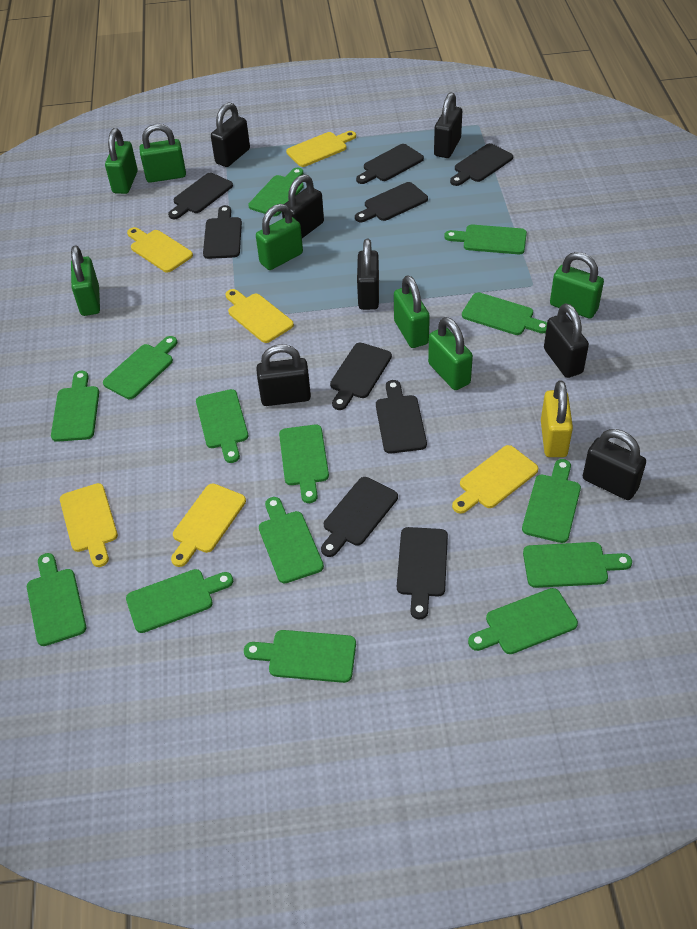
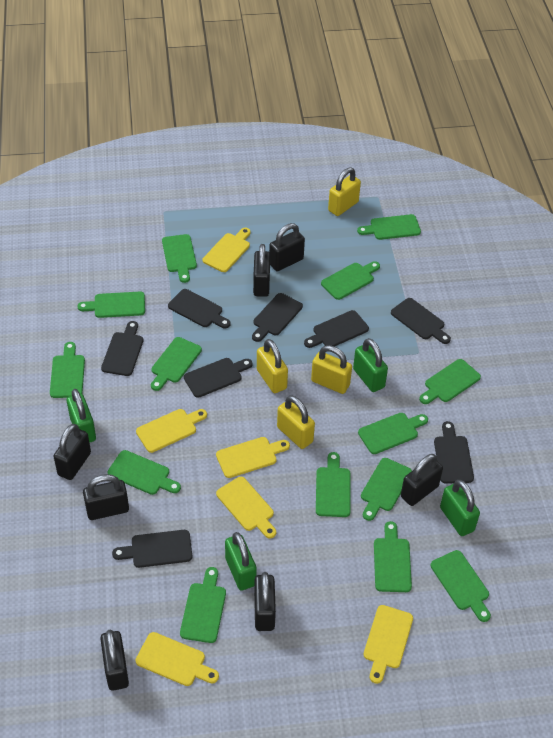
black cutting board: [168,173,233,219] [203,205,242,259] [321,477,398,557] [330,343,392,410] [355,182,428,222] [356,144,424,184] [376,380,427,454] [397,527,448,619] [450,143,513,186] = 9 -> [101,321,143,376] [112,530,192,568] [168,289,231,328] [184,358,253,398] [252,293,303,342] [304,310,369,348] [391,298,451,344] [434,421,474,484] = 8
green padlock: [71,246,100,316] [105,128,138,194] [139,124,186,183] [256,204,303,270] [394,275,430,348] [428,317,473,390] [550,252,604,318] = 7 -> [67,389,96,443] [225,532,257,591] [353,338,388,392] [440,480,480,536] = 4
yellow padlock: [541,380,573,457] = 1 -> [257,339,288,393] [277,395,315,449] [311,345,352,394] [328,167,361,216] = 4

